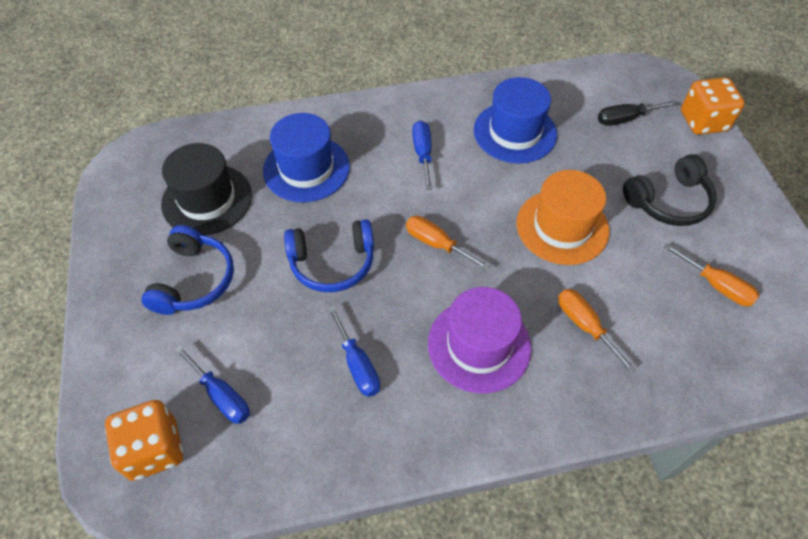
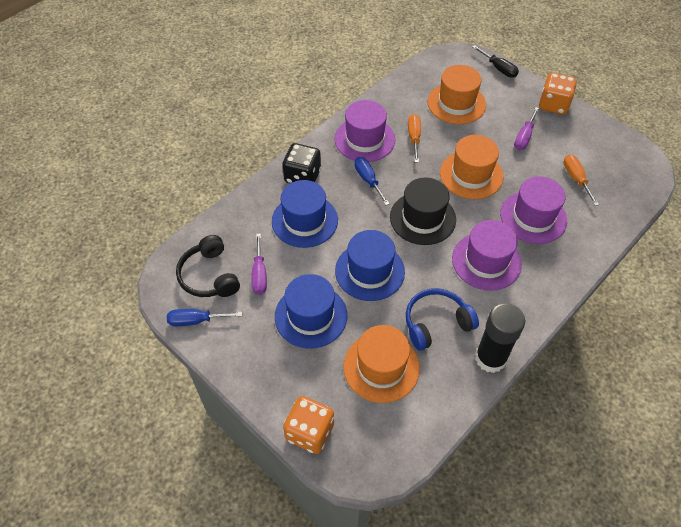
black dice: none = 0 -> [282,143,321,183] = 1
black glue stick: none = 0 -> [475,303,525,373] = 1
blue hat: [263,113,350,202] [474,77,557,163] = 2 -> [272,180,338,248] [275,274,347,349] [335,230,405,301] = 3
blue headphones: [141,225,234,315] [284,219,374,292] = 2 -> [406,288,479,351] = 1
blue screwdriver: [174,345,250,424] [328,305,380,397] [412,121,432,190] = 3 -> [167,309,242,326] [354,157,390,205] = 2
orange hat: [517,170,610,265] = 1 -> [343,325,420,403] [428,65,486,124] [440,135,503,199] = 3
orange screwdriver: [406,216,490,270] [558,289,637,373] [663,244,759,306] = 3 -> [408,114,421,163] [563,155,599,206] = 2
purple hat: [428,287,531,394] = 1 -> [334,100,395,162] [452,220,522,291] [500,176,567,244] = 3
purple screwdriver: none = 0 -> [252,233,267,295] [514,107,539,150] = 2

